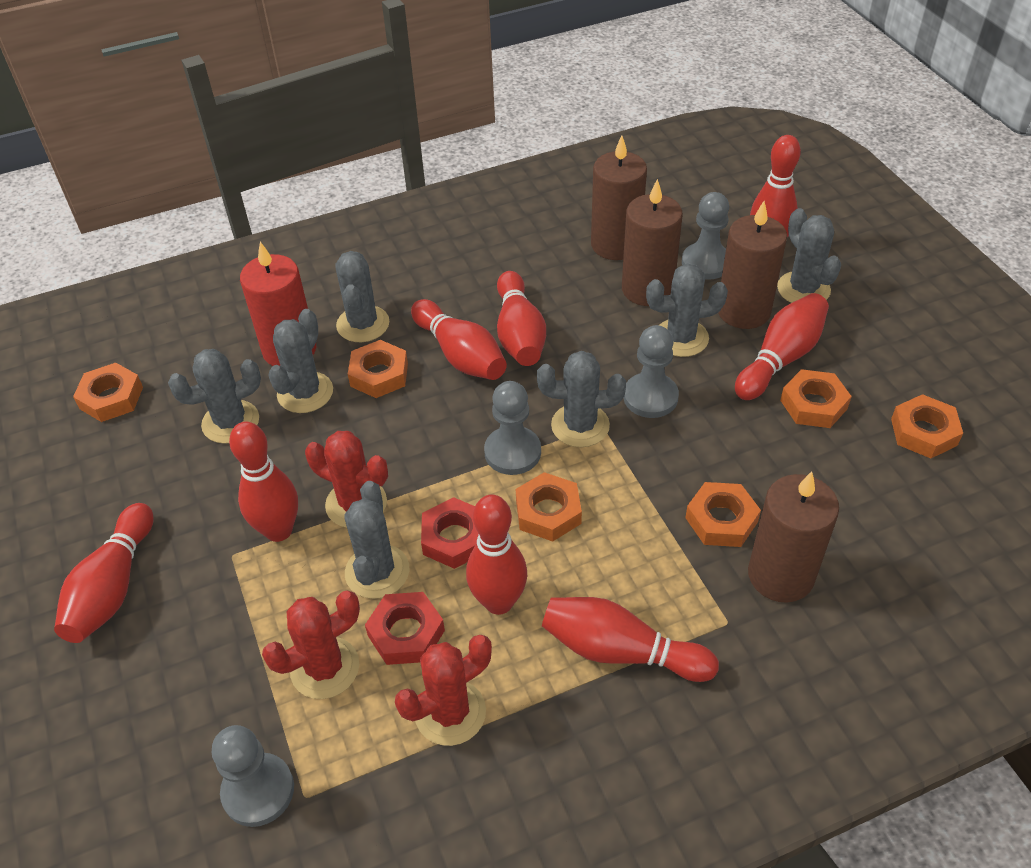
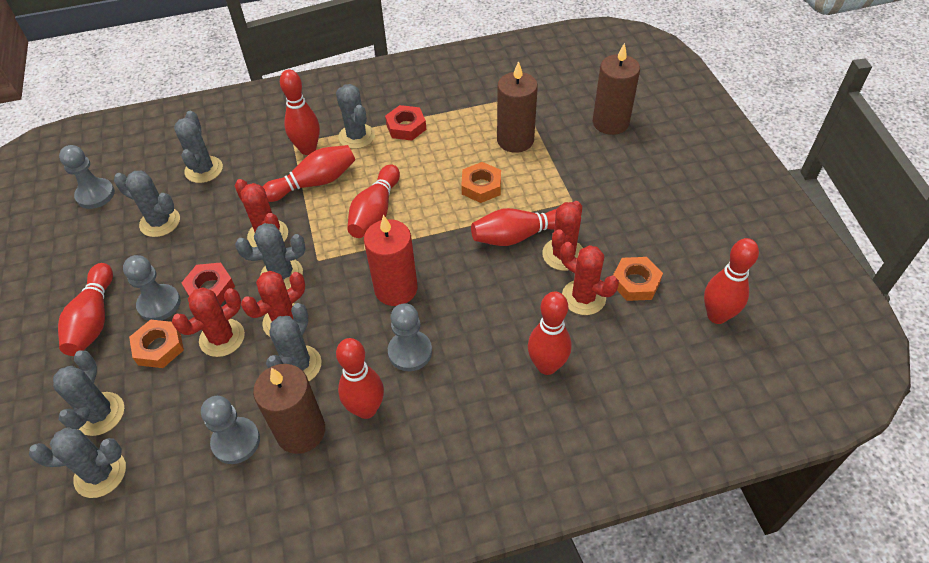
brown candle: [591,136,647,260] [622,179,683,306] [718,201,787,329] [748,471,839,603] = 4 -> [253,364,325,454] [497,61,538,153] [593,43,640,135] = 3
orange nut: [73,363,143,422] [348,340,408,398] [516,472,582,542] [685,482,761,547] [780,369,852,428] [891,394,963,458] = 6 -> [129,319,184,368] [461,162,501,203] [613,257,663,301] = 3
red cactus: [262,591,360,699] [305,431,388,528] [395,635,492,746] = 3 -> [172,287,245,357] [235,179,288,247] [241,271,305,337] [542,201,583,271] [560,242,619,315] = 5

